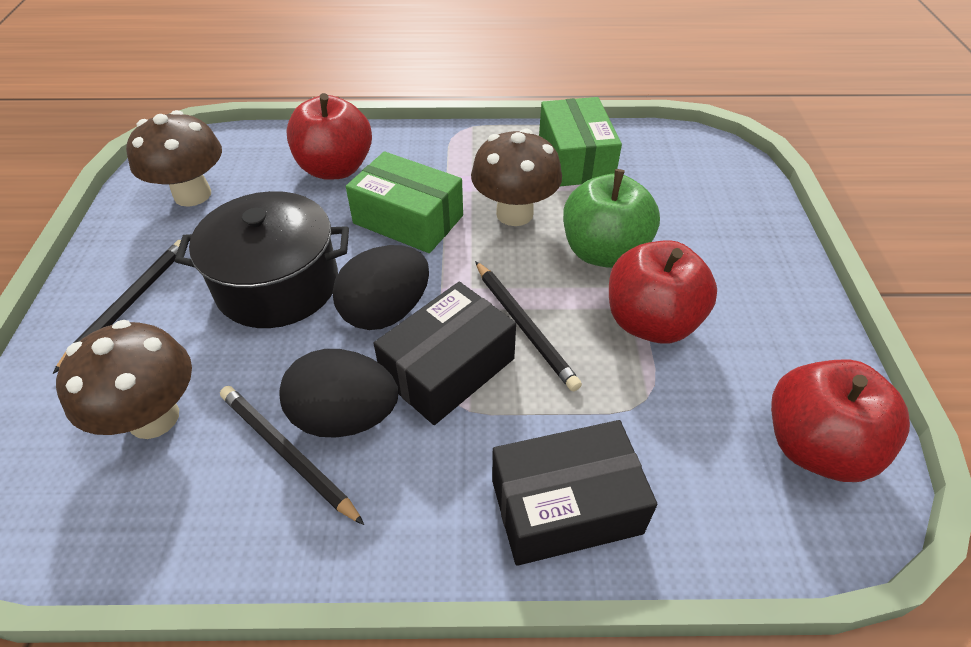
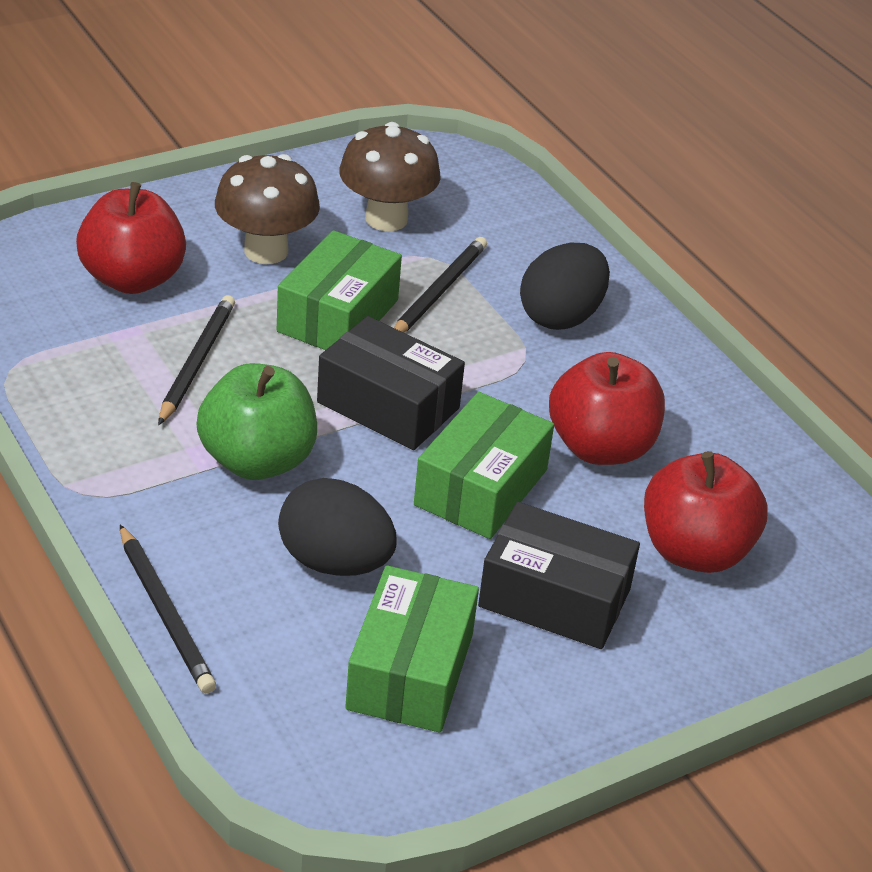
black pot: [175,191,349,328] = 1 -> none = 0
brown mushroom: [56,320,192,439] [126,110,222,207] [471,129,562,226] = 3 -> [215,154,320,264] [339,122,441,231] = 2
green box: [346,151,463,253] [539,97,622,186] = 2 -> [277,230,402,350] [345,565,479,733] [414,392,554,539] = 3

